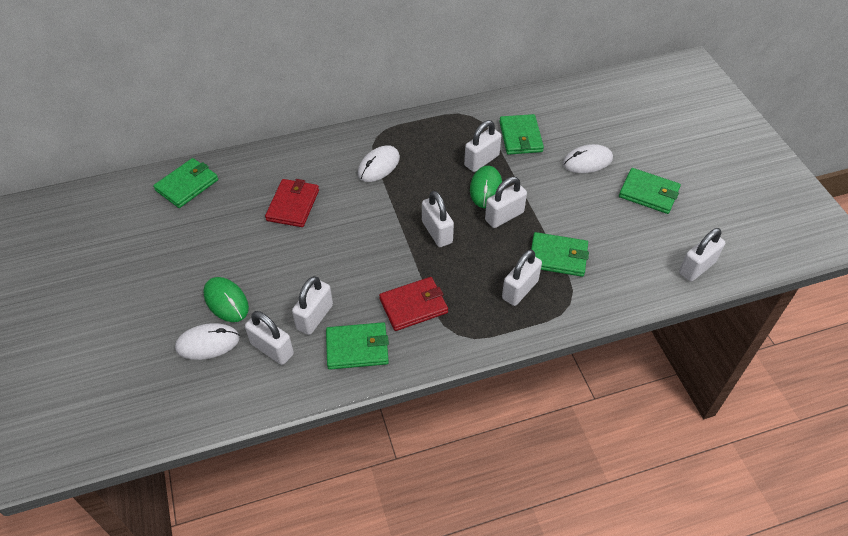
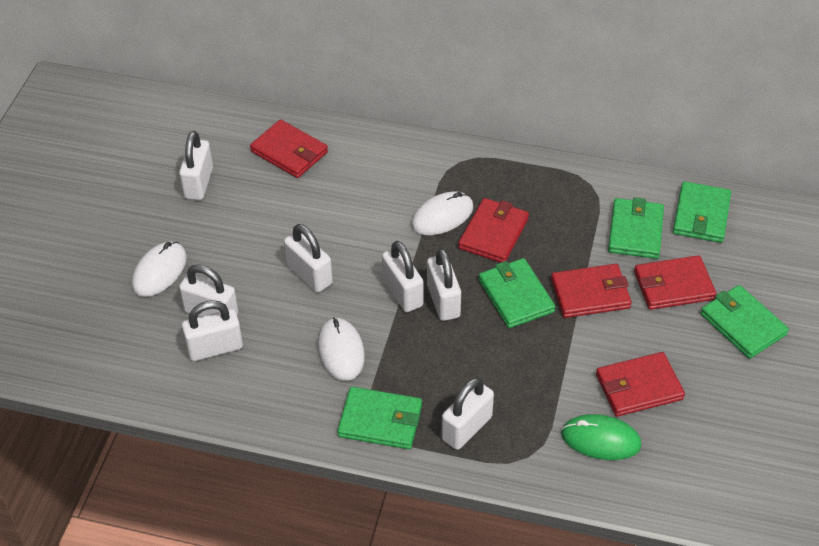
green mouse: [203,277,249,322] [470,166,502,208] = 2 -> [561,414,642,460] = 1
red wallet: [265,179,319,227] [379,277,448,331] = 2 -> [250,119,328,178] [458,198,529,263] [551,264,632,318] [596,352,685,417] [634,255,716,310] = 5

